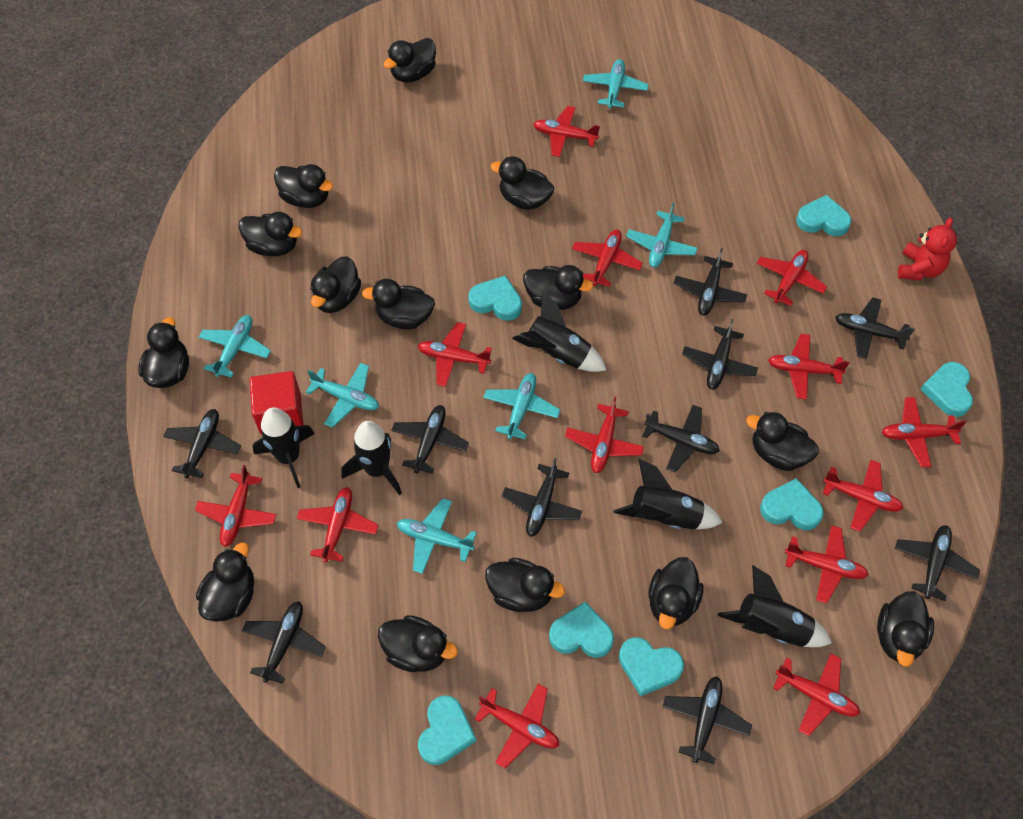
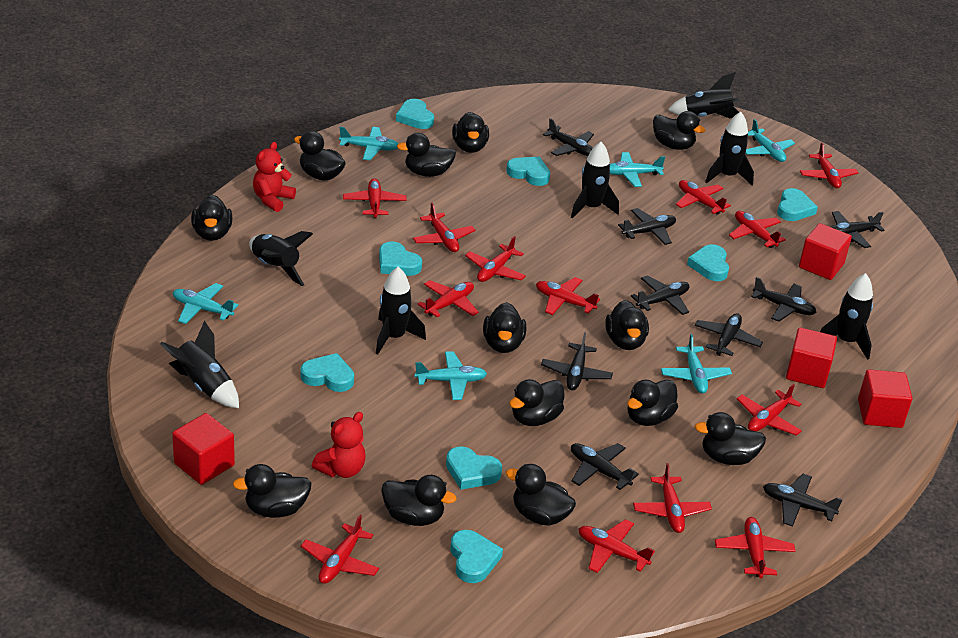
black duck: [138,317,189,388] [196,542,254,622] [238,212,302,256] [274,164,333,208] [310,256,361,313] [362,279,435,330] [378,615,458,672] [384,38,436,82] [485,558,565,612] [490,156,554,210] [523,265,593,310] [648,557,703,629] [746,412,819,471] [877,591,934,666] = 14 -> [191,195,233,241] [233,464,312,518] [294,131,346,181] [381,475,456,526] [397,133,456,177] [452,112,489,153] [483,302,526,353] [506,464,576,526] [509,379,564,426] [605,300,649,350] [627,379,678,426] [653,111,705,150] [695,412,766,465] = 13
black plane: [163,409,241,478] [242,601,326,684] [391,405,469,474] [502,458,582,537] [643,405,720,473] [662,676,752,764] [674,248,747,316] [682,319,758,390] [835,297,915,359] [895,525,980,601] = 10 -> [541,332,613,390] [543,118,594,156] [571,443,639,490] [618,208,676,245] [631,275,689,315] [695,313,763,356] [751,277,816,322] [763,474,843,527] [831,211,885,248] = 9
black rocket: [253,407,315,488] [342,421,402,495] [512,291,607,372] [613,459,723,530] [718,565,832,647] = 5 -> [160,321,239,408] [249,231,313,286] [376,267,426,355] [571,142,619,219] [668,72,739,118] [705,112,754,186] [820,273,873,360] = 7
red cube: [250,371,303,434] = 1 -> [172,413,235,485] [786,327,837,388] [799,223,852,280] [858,369,912,428] = 4
red teddy bear: [898,217,957,280] = 1 -> [253,142,296,212] [312,412,366,478] = 2
turquoise heart: [418,695,476,765] [468,275,522,321] [549,602,614,658] [619,637,684,696] [760,478,824,530] [796,195,852,236] [921,362,973,417] = 7 -> [300,353,354,392] [379,241,422,276] [396,99,434,129] [446,446,502,489] [450,530,503,583] [506,157,550,186] [687,244,729,281] [777,188,818,221] = 8

